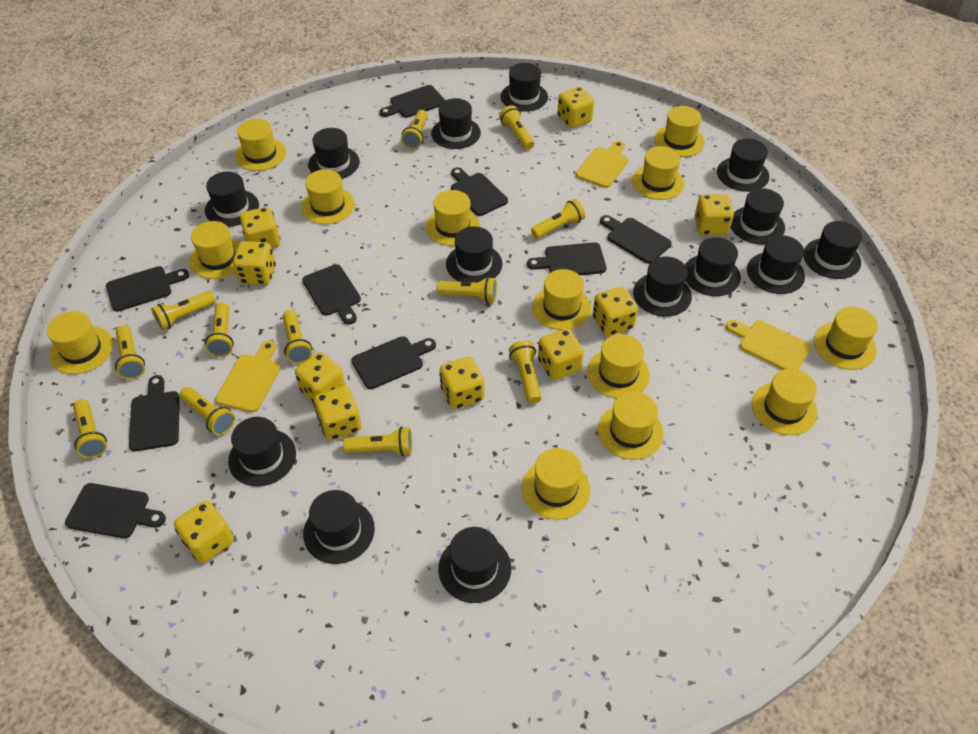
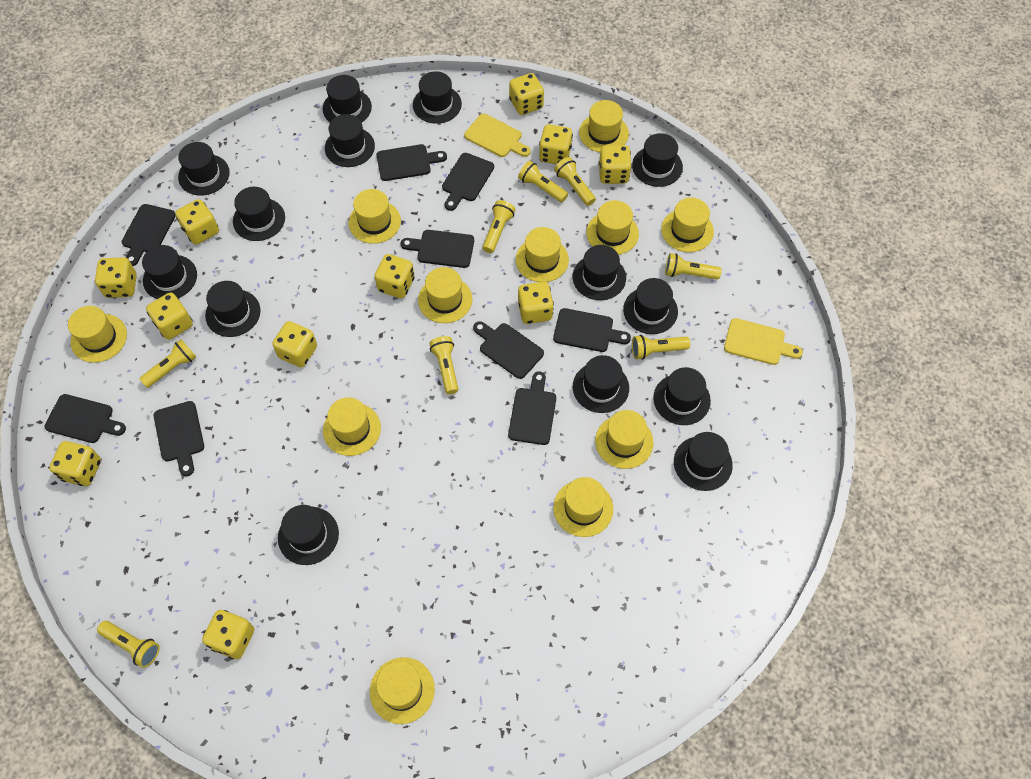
yellow cutting board: [215,341,281,412] [576,141,628,188] [726,320,811,370] = 3 -> [464,114,531,157] [724,318,803,365] = 2
yellow dice: [174,501,234,563] [233,241,276,285] [240,207,281,248] [295,352,346,403] [314,386,361,440] [440,357,484,409] [538,329,584,380] [557,87,594,128] [593,287,638,336] [695,194,734,235] = 10 -> [49,441,101,486] [95,257,137,298] [146,293,193,340] [175,199,219,245] [202,610,254,659] [272,321,317,368] [375,254,414,298] [509,73,544,115] [518,282,554,324] [539,124,573,164] [599,145,632,184] = 11
yellow flashlight: [73,399,107,458] [115,325,145,380] [151,291,216,330] [179,387,235,435] [205,302,234,357] [282,310,312,364] [343,427,413,456] [401,110,428,149] [437,277,497,303] [499,105,534,150] [509,340,542,404] [531,199,585,239] = 12 -> [97,621,160,668] [140,339,196,388] [429,336,458,394] [483,200,516,253] [518,161,568,202] [554,157,596,206] [632,335,690,360] [665,253,722,279] = 8
yellow hat: [47,311,113,374] [190,221,240,279] [235,119,286,171] [301,169,355,224] [426,190,480,246] [522,448,590,520] [532,269,591,330] [587,334,650,399] [598,392,664,460] [632,146,684,200] [654,106,705,157] [752,369,817,435] [814,307,878,370] = 13 -> [68,306,127,363] [323,398,381,456] [349,189,401,244] [370,657,435,724] [418,267,472,323] [516,227,569,282] [553,477,613,537] [579,100,629,152] [586,200,639,255] [595,410,653,469] [661,198,714,252] = 11

